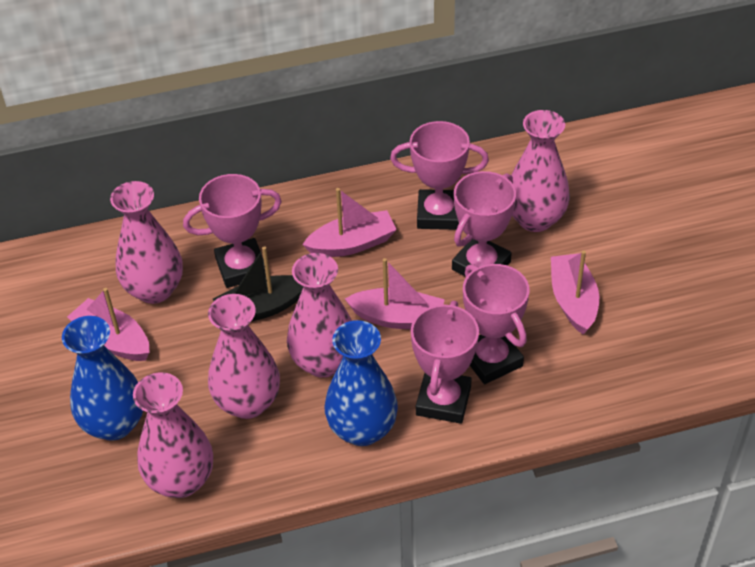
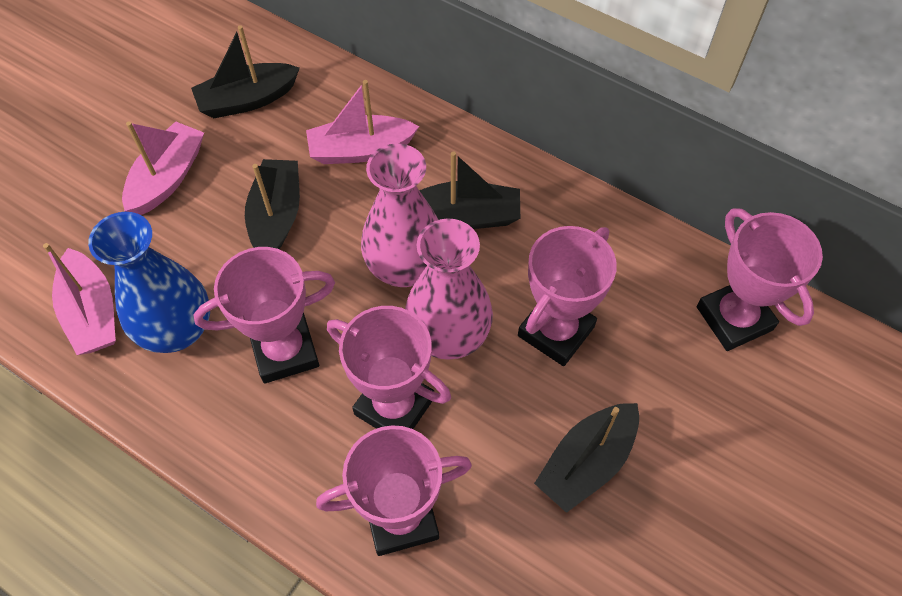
black boat: [213,246,303,321] = 1 -> [191,25,300,118] [245,159,300,249] [419,151,520,229] [534,403,639,513] = 4
blue vase: [62,316,143,441] [325,320,398,446] = 2 -> [88,212,210,353] = 1
pink boat: [67,288,150,361] [302,188,397,257] [345,258,445,329] [551,250,599,335] = 4 -> [43,243,116,355] [122,121,204,215] [306,80,419,164] = 3
pink vase: [110,181,183,304] [133,372,213,498] [208,294,280,419] [287,253,352,378] [511,110,570,232] = 5 -> [361,144,439,287] [405,218,493,360] = 2

